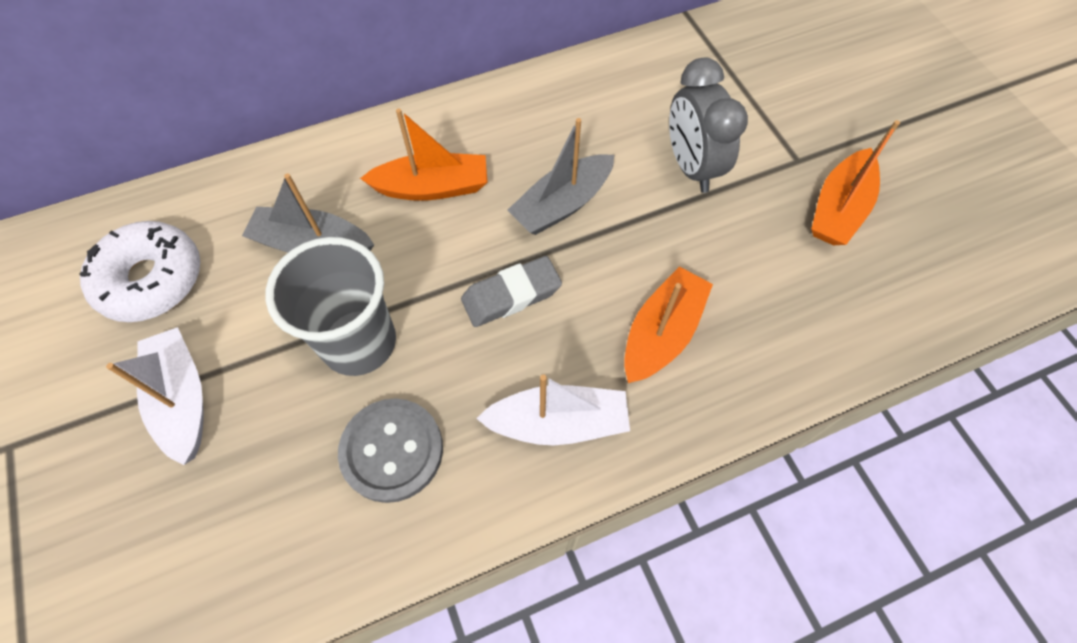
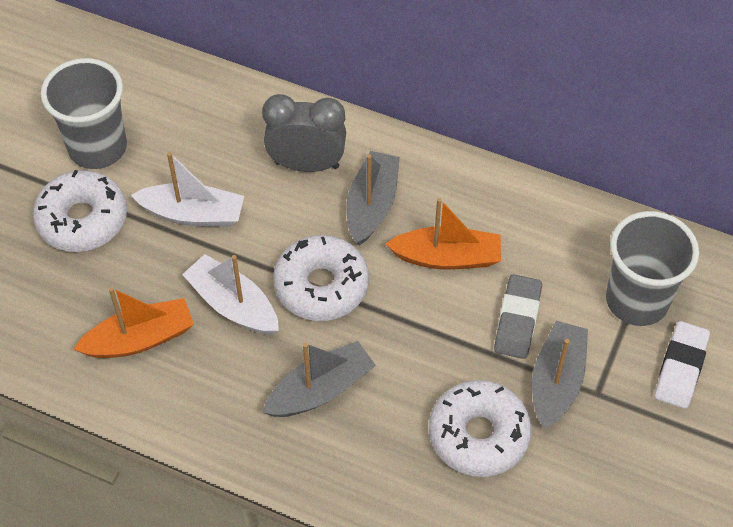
grey boat: [242,173,374,253] [508,118,614,235] = 2 -> [262,341,376,417] [346,151,400,246] [532,321,588,429] = 3
grey button: [338,398,443,503] = 1 -> none = 0
grey cup: [265,237,396,376] = 1 -> [41,58,127,169] [606,211,699,326] = 2
orange boat: [360,108,487,201] [624,266,713,383] [811,120,900,245] = 3 -> [74,287,194,358] [386,198,501,270] = 2
white donut: [79,221,200,322] = 1 -> [33,170,127,252] [273,235,369,321] [429,380,532,477] = 3
white eraser: none = 0 -> [655,321,710,409] = 1

